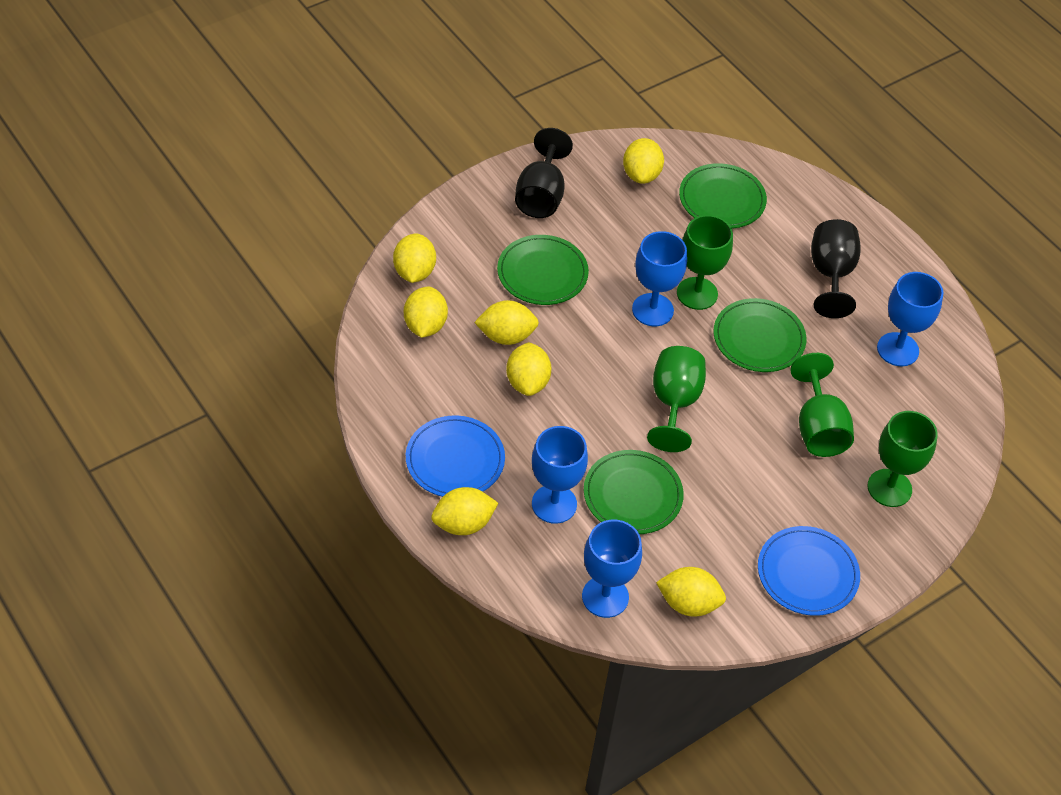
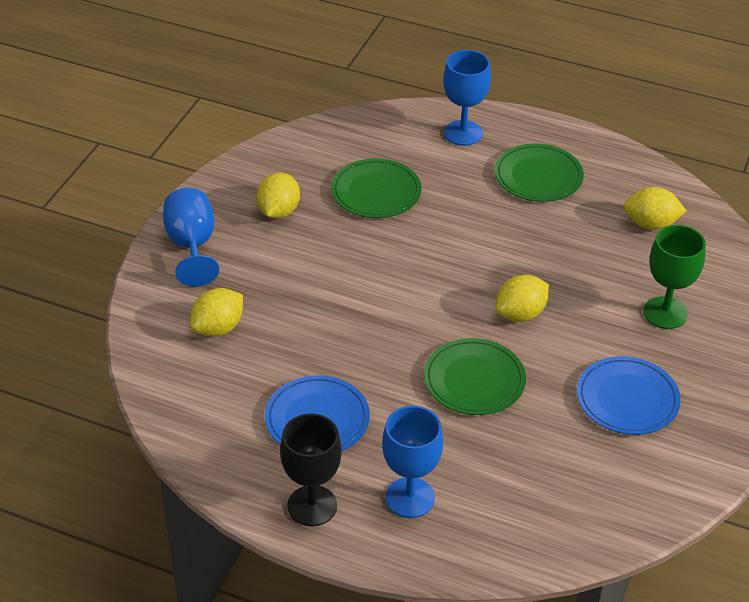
black goblet: [515,128,573,218] [811,219,861,318] = 2 -> [280,413,342,526] = 1
blue goblet: [532,426,588,524] [582,520,642,618] [632,231,687,326] [877,272,943,366] = 4 -> [163,188,219,287] [382,406,443,518] [443,50,491,146] = 3
green goblet: [647,346,706,452] [677,215,733,310] [790,353,854,457] [868,411,938,507] = 4 -> [643,225,706,329] = 1
green plate: [497,235,589,305] [584,450,684,534] [679,163,767,229] [713,298,806,372] = 4 -> [331,158,421,218] [424,338,526,415] [495,143,584,202] = 3
yellow lemon: [393,234,436,283] [404,287,448,338] [431,487,498,535] [474,300,539,345] [506,342,552,396] [623,138,664,184] [656,567,726,617] = 7 -> [190,288,243,337] [256,172,300,219] [496,275,549,322] [623,187,686,230] = 4

